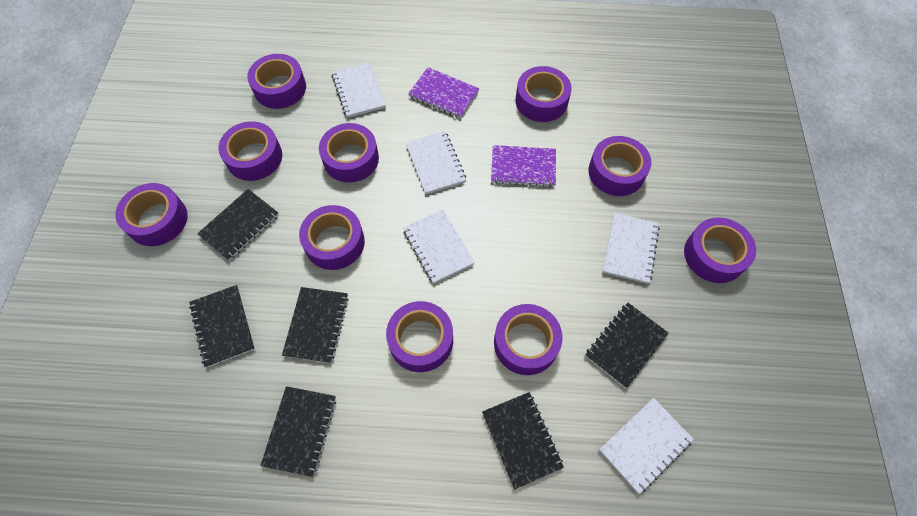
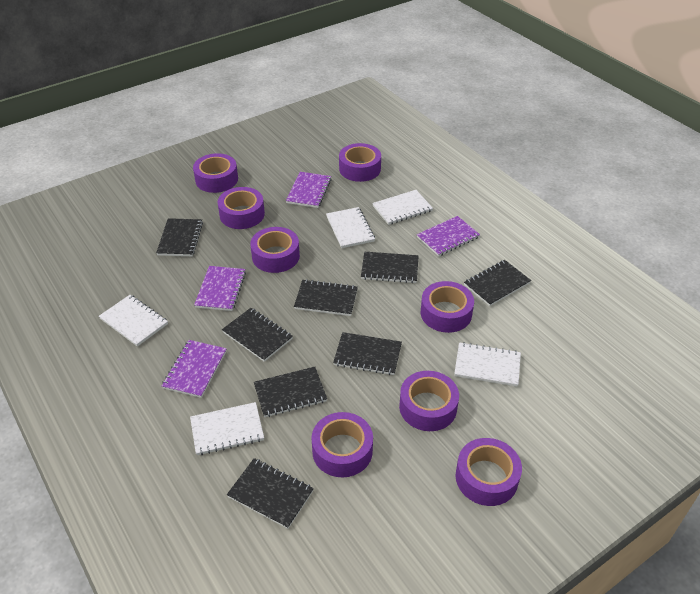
black notebook: [189,285,255,367] [197,189,279,261] [260,386,336,477] [282,287,349,363] [482,392,564,489] [585,303,669,388] = 6 -> [156,218,203,256] [222,308,293,362] [227,458,314,529] [254,367,327,417] [294,279,358,316] [333,332,402,375] [361,252,419,283] [464,260,531,306] = 8
purple notebook: [408,67,479,118] [491,145,556,187] = 2 -> [162,340,227,398] [194,266,246,311] [286,172,332,208] [417,216,480,256] = 4
purple tape: [115,183,188,246] [218,121,282,181] [247,54,306,109] [299,205,365,270] [319,123,379,183] [386,301,453,372] [494,304,563,375] [516,66,572,122] [589,136,651,196] [684,218,756,283] = 10 -> [193,153,238,193] [218,187,265,229] [250,227,300,273] [311,412,373,477] [339,143,381,182] [399,371,459,431] [421,281,474,333] [455,438,522,506] = 8

